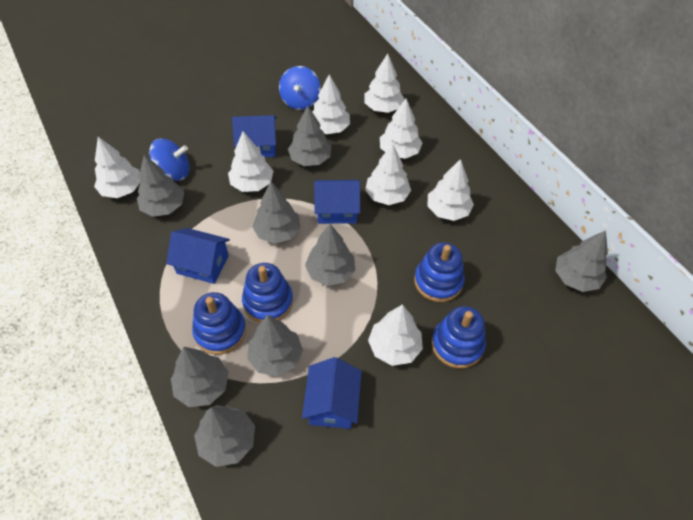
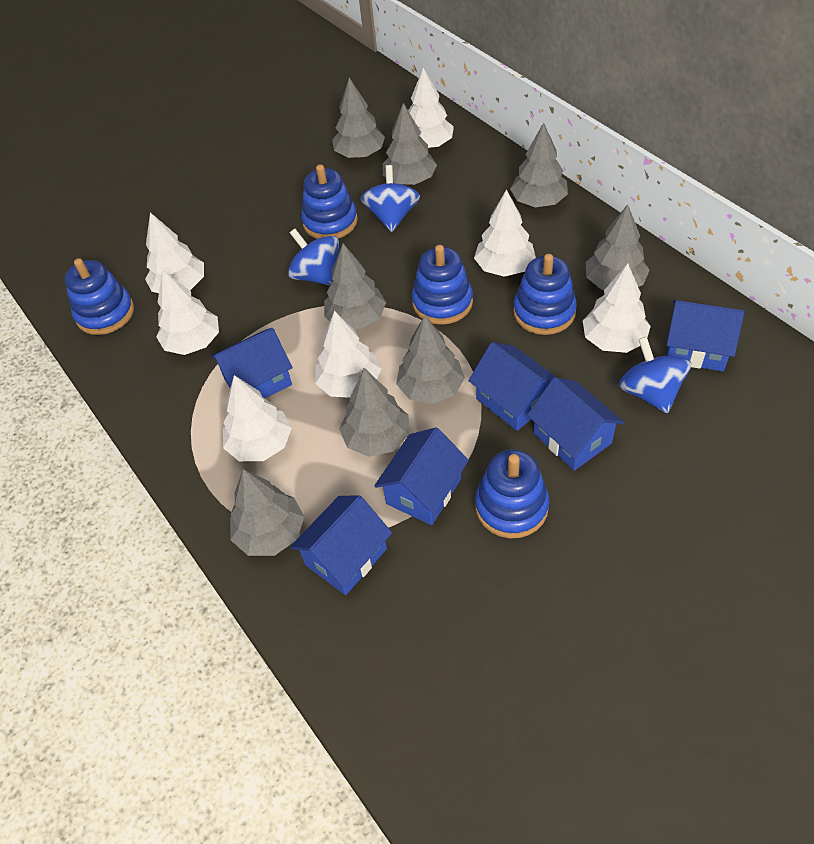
blue house: [166,228,230,284] [232,115,276,157] [302,357,362,429] [314,180,360,224] = 4 -> [210,328,293,398] [290,495,392,595] [374,427,469,525] [468,342,556,431] [527,377,624,471] [666,300,745,371] = 6
blue spinning top: [149,139,190,181] [279,66,321,110] = 2 -> [288,229,339,286] [360,165,420,232] [618,337,691,413] = 3
blue stacking toy: [192,292,246,355] [242,263,293,323] [414,242,464,302] [432,306,486,368] = 4 -> [65,258,134,335] [301,164,358,239] [412,245,473,325] [475,449,549,538] [513,254,577,335] = 5
white tree: [94,137,140,198] [228,131,273,192] [312,74,350,134] [364,53,404,113] [365,144,411,205] [368,304,423,366] [380,99,422,159] [427,159,474,221] = 8 -> [145,212,204,293] [156,269,219,355] [223,375,292,461] [315,311,381,398] [408,68,454,149] [474,189,536,277] [583,263,651,353] = 7

